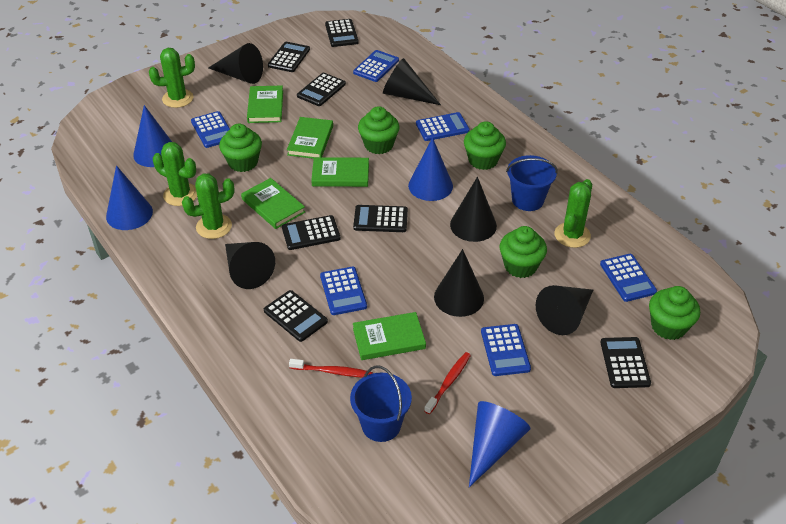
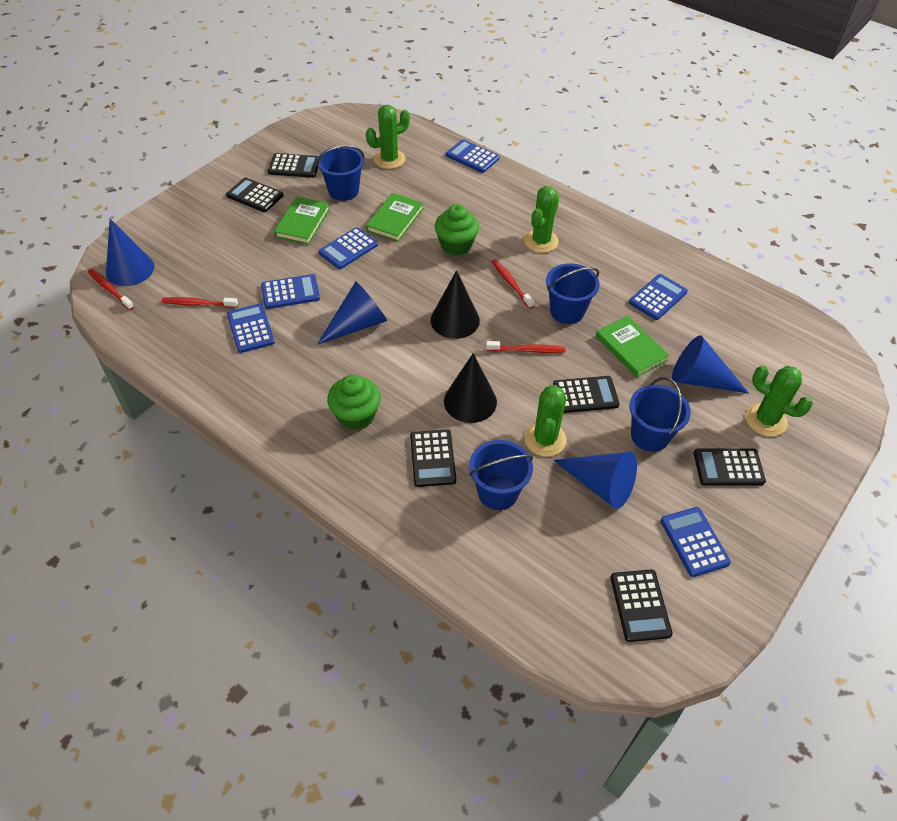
black calculator: [264,290,328,342] [268,42,310,72] [282,215,340,250] [297,73,346,106] [325,19,359,47] [353,205,408,232] [600,337,651,388] = 7 -> [226,177,284,212] [268,153,319,178] [410,429,456,487] [553,376,619,413] [610,570,673,642] [694,448,766,486] = 6
black cone: [208,43,263,84] [225,242,275,289] [383,58,441,105] [434,249,484,317] [450,177,497,242] [536,285,593,335] = 6 -> [431,270,480,339] [444,353,497,423] = 2
blue bucket: [350,365,412,442] [506,155,558,211] = 2 -> [317,145,365,201] [469,440,533,510] [546,263,600,324] [630,377,691,452] = 4
green book: [241,178,305,229] [247,85,283,123] [287,117,333,159] [311,157,369,187] [353,312,426,360] = 5 -> [274,197,330,245] [366,193,424,242] [596,316,670,378] = 3
green cupcake: [219,124,262,172] [358,106,399,154] [464,121,506,170] [500,226,547,278] [649,286,700,340] = 5 -> [327,375,381,430] [435,204,479,256] = 2
red toothbrush: [289,359,373,378] [424,352,471,414] = 2 -> [88,269,134,310] [162,297,238,308] [486,341,565,353] [492,259,534,309] = 4

